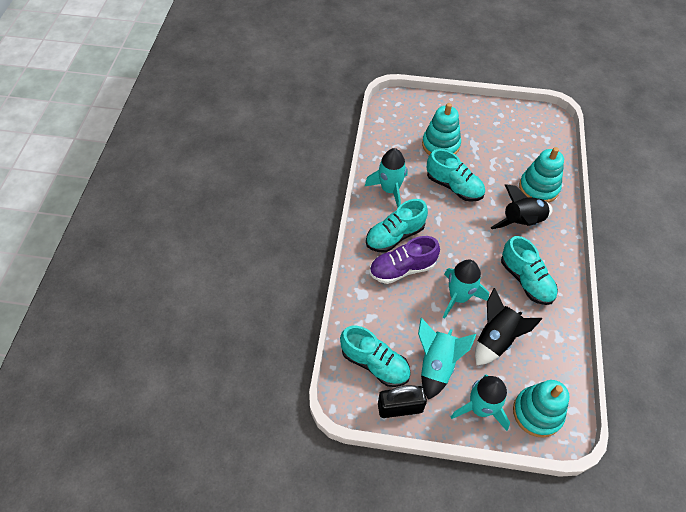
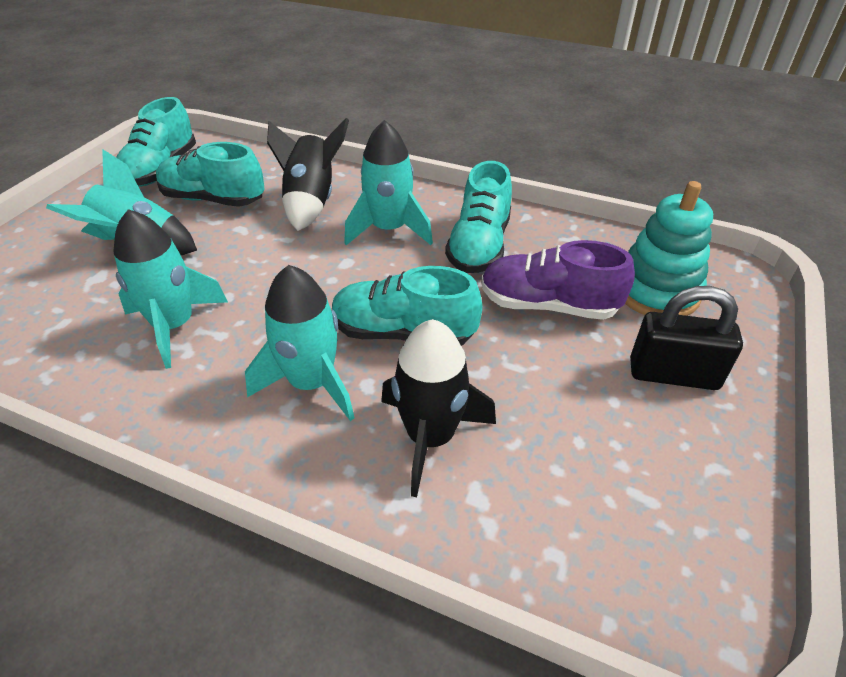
turquoise stacking toy: [422,103,461,155] [513,380,570,438] [519,147,564,203] = 3 -> [625,181,713,316] = 1

